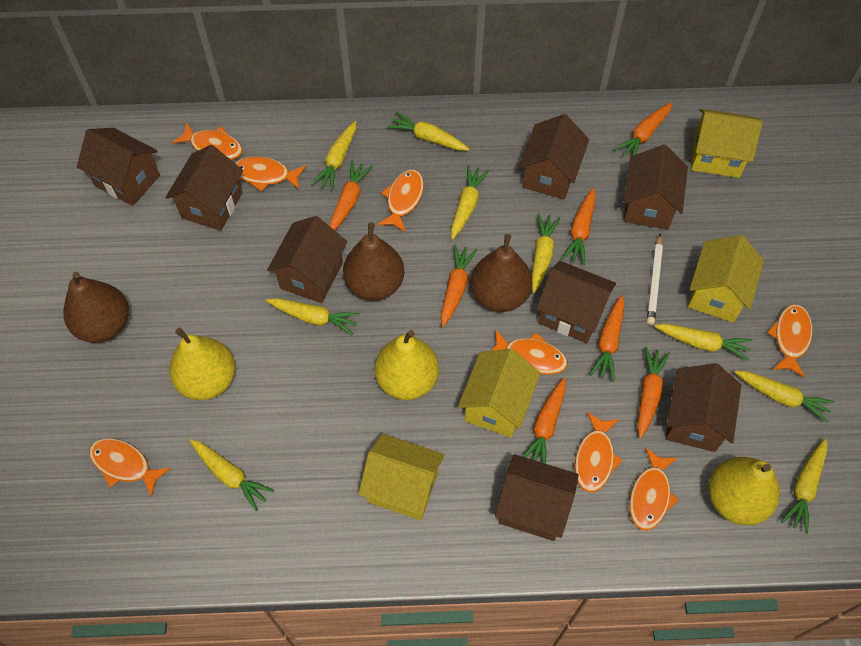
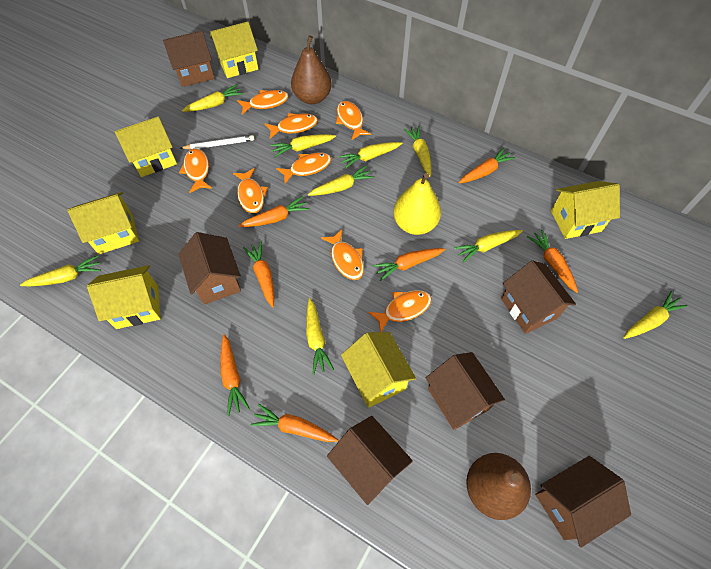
brown house: [77,128,160,206] [165,145,243,231] [267,216,347,303] [495,454,579,541] [519,114,589,199] [536,261,616,343] [623,145,688,230] [665,363,741,452] = 8 -> [163,31,215,87] [178,232,241,305] [327,416,413,505] [426,352,505,430] [501,260,576,334] [535,456,631,548] = 6
brown pear: [64,272,129,343] [343,222,404,301] [471,234,533,312] = 3 -> [291,35,332,104] [466,453,531,520] = 2
yellow house: [358,434,445,520] [458,349,541,438] [688,235,764,322] [691,108,763,178] = 4 -> [67,192,139,254] [87,265,161,329] [115,116,177,177] [210,21,258,78] [341,332,416,407] [551,181,620,239] = 6
yellow pear: [169,328,235,400] [375,330,439,400] [709,457,780,525] = 3 -> [393,173,441,235] = 1

